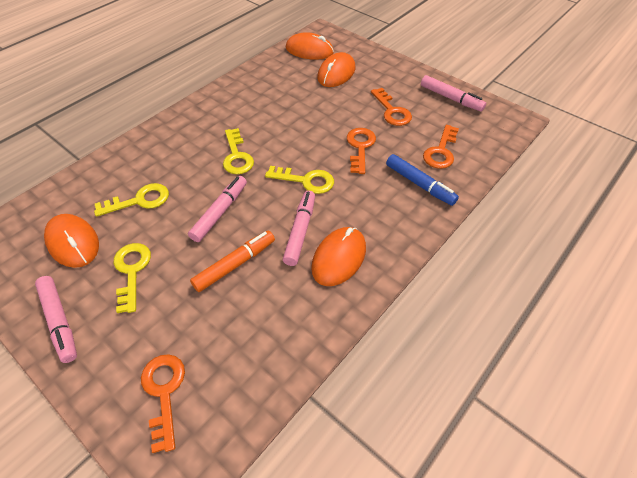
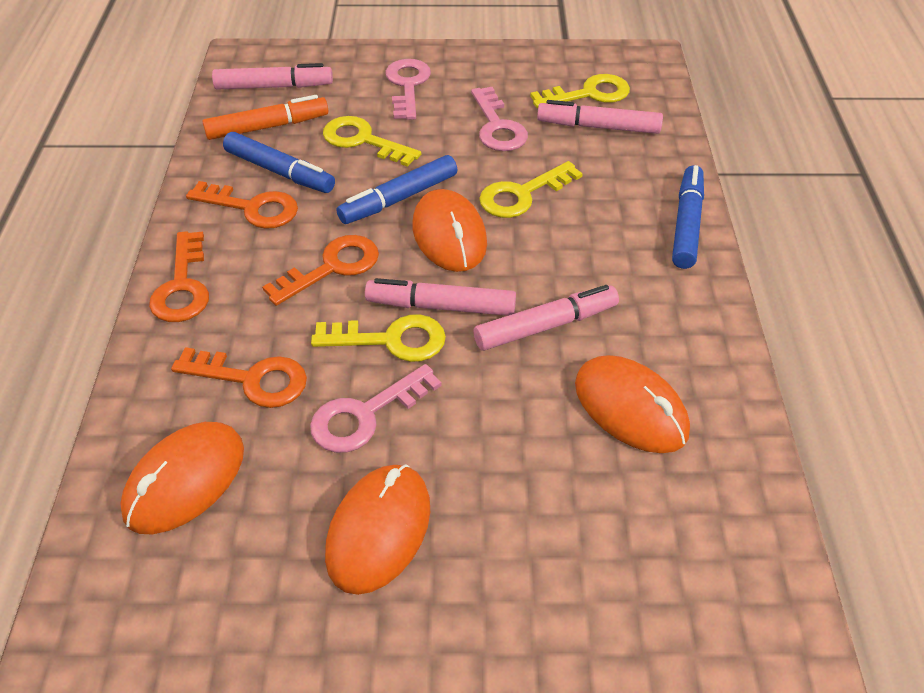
blue marker: [386,154,459,206] = 1 -> [223,132,335,193] [336,155,457,224] [672,165,704,269] = 3
pink key: none = 0 -> [310,364,442,453] [386,59,431,120] [471,87,528,151] = 3

